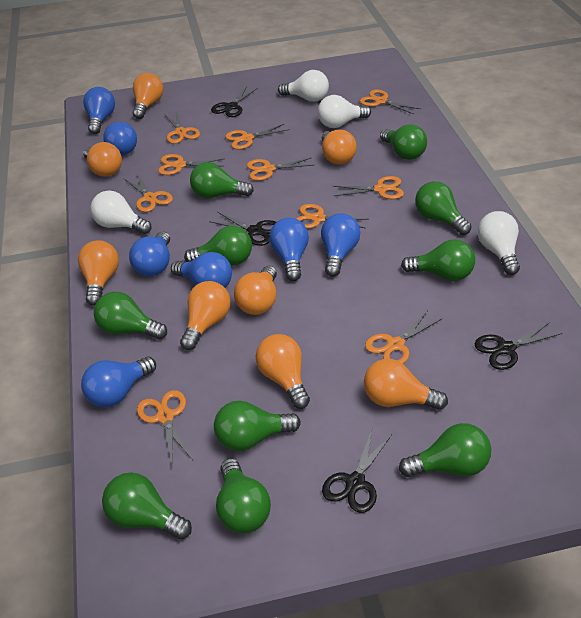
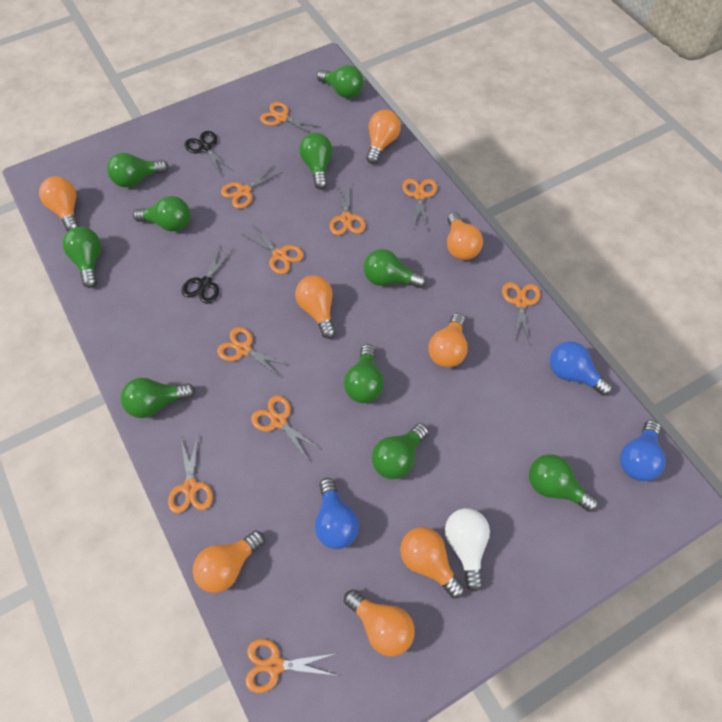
black scissors: [209,212,276,246] [211,86,258,117] [322,429,392,513] [474,322,563,370] = 4 -> [182,245,233,304] [184,131,233,176] = 2
blue light bulb: [81,357,156,407] [83,87,115,134] [103,122,137,155] [129,231,170,277] [171,252,232,288] [269,218,309,281] [321,213,361,277] = 7 -> [315,478,359,549] [550,341,612,396] [620,420,666,481] = 3
white light bulb: [90,190,152,234] [278,70,329,102] [318,95,371,128] [477,211,520,275] = 4 -> [445,508,490,592] = 1

